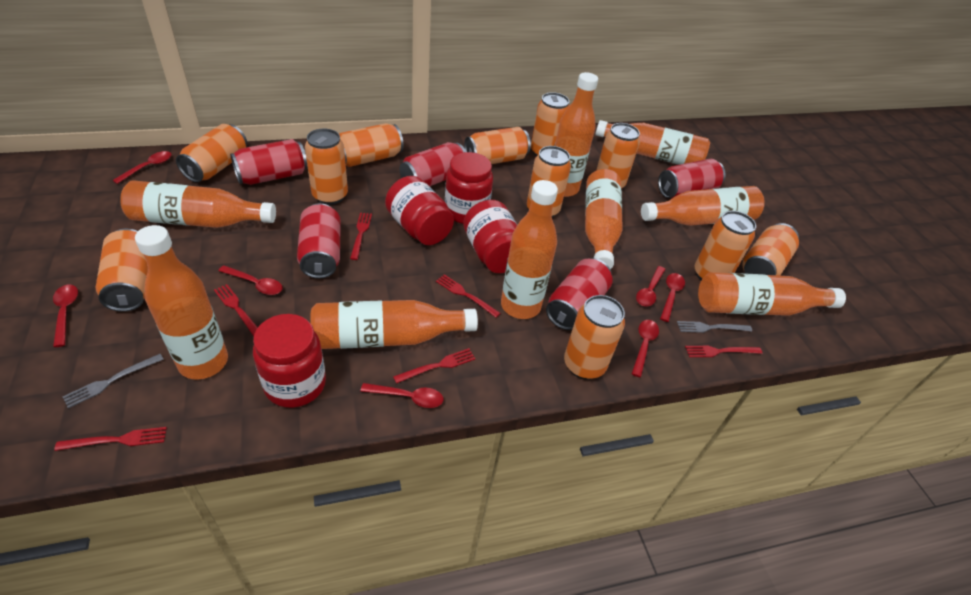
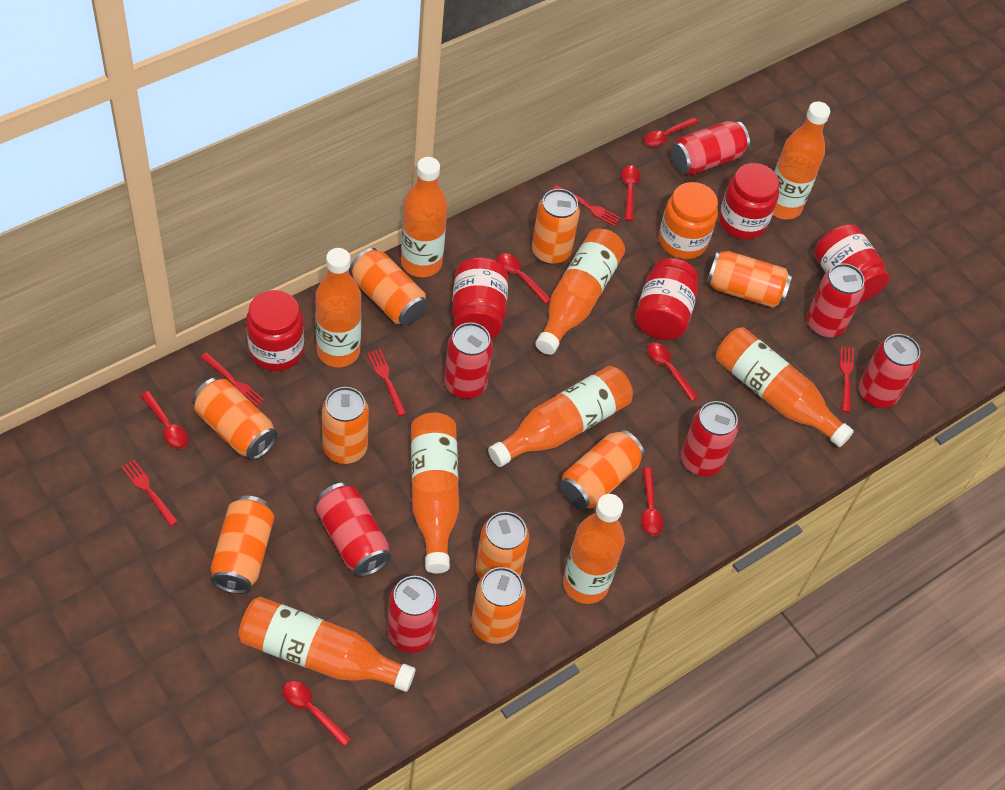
grey fork: [63,354,164,408] [677,321,752,333] = 2 -> none = 0
orange can: [95,229,148,312] [176,124,247,183] [305,128,348,205] [339,123,404,167] [464,127,531,164] [527,146,571,217] [531,92,569,156] [564,295,625,379] [596,123,640,188] [695,211,756,280] [742,223,799,276] = 11 -> [193,378,278,460] [211,496,274,594] [322,387,369,464] [350,248,427,326] [471,567,526,644] [476,512,529,579] [532,189,580,265] [560,429,644,510] [706,251,792,308] = 9
orange jar: none = 0 -> [659,182,718,259] = 1
red can: [230,139,308,185] [297,203,341,279] [400,142,466,186] [546,258,613,330] [658,159,726,198] = 5 -> [316,483,391,577] [387,576,439,653] [444,322,493,399] [671,121,750,175] [681,401,739,476] [807,263,865,338] [859,334,920,408] = 7
red fork: [54,427,167,451] [214,284,258,336] [350,213,372,260] [393,348,475,384] [436,274,501,318] [685,346,762,357] = 6 -> [121,460,178,526] [201,352,265,406] [367,349,407,416] [553,185,620,226] [840,347,854,413] = 5
red jar: [253,314,326,408] [385,176,454,245] [445,152,493,224] [463,200,517,273] = 4 -> [246,290,304,371] [452,257,508,338] [635,258,698,340] [719,163,779,240] [814,224,890,303] = 5

